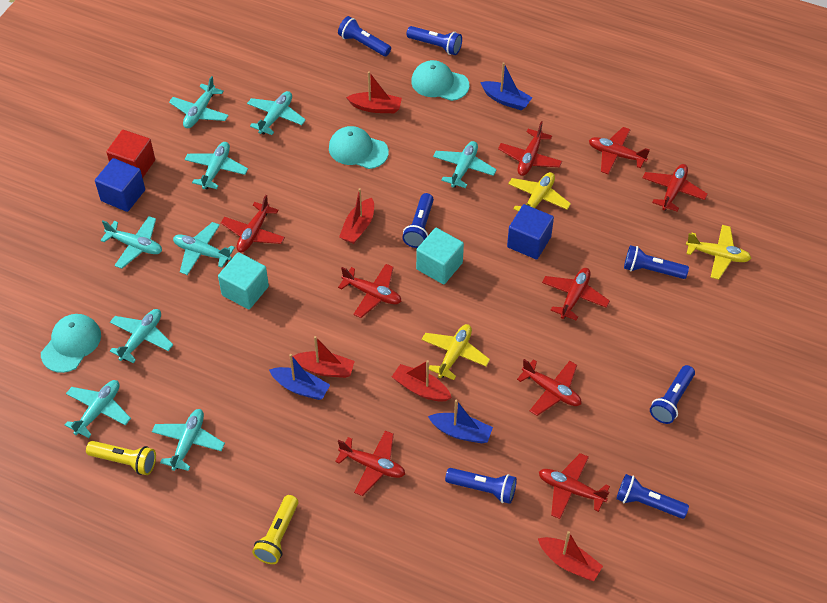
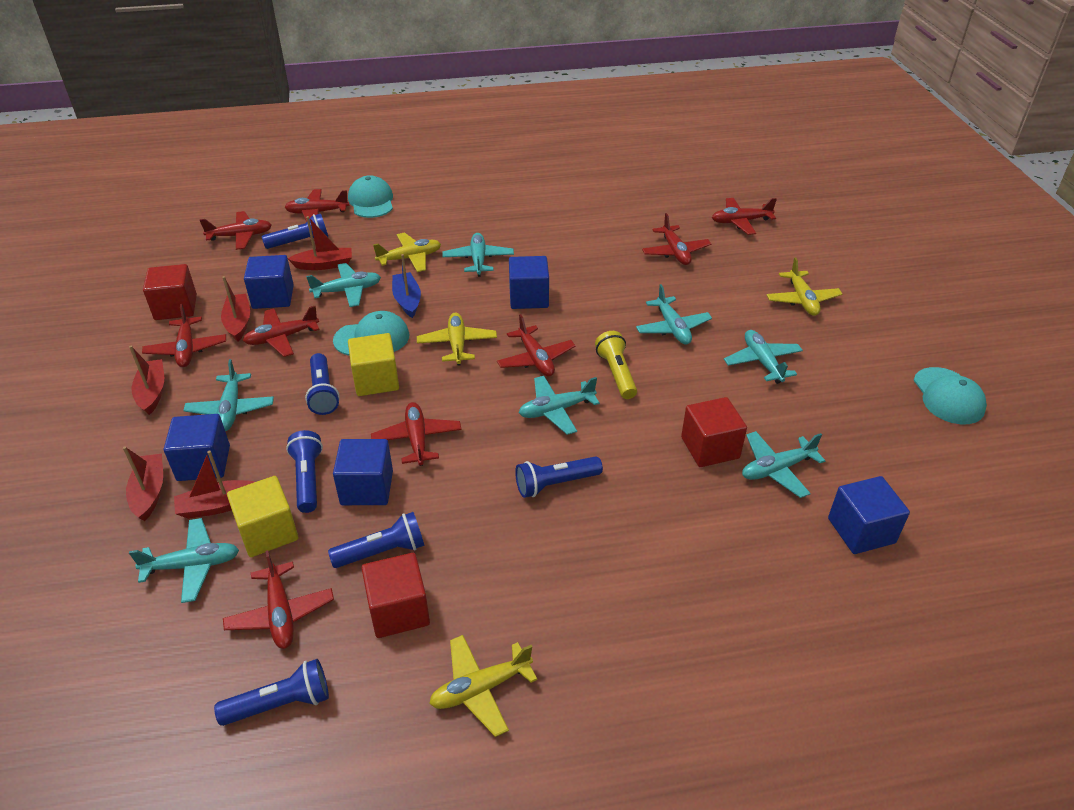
blue boat: [269,354,330,400] [428,400,493,443] [480,62,533,110] = 3 -> [392,254,421,318] = 1
blue cube: [95,158,145,212] [507,204,554,259] = 2 -> [164,414,230,481] [244,255,294,309] [333,439,393,505] [509,256,549,309] [828,476,910,554] = 5
blue flashlight: [338,16,391,56] [402,193,434,248] [407,26,462,55] [445,468,517,504] [616,474,689,519] [624,245,689,279] [650,365,695,424] = 7 -> [214,659,329,726] [261,214,328,249] [286,430,323,513] [305,353,340,415] [328,512,425,568] [515,456,603,498] = 6
red cube: [106,130,155,178] = 1 -> [143,264,197,320] [361,553,430,638] [681,397,747,467] = 3
turquoise cube: [218,252,269,309] [416,228,464,284] = 2 -> none = 0
turquoise plane: [65,380,131,438] [100,216,162,269] [110,309,174,363] [152,409,225,471] [169,76,229,128] [173,222,235,275] [184,142,248,190] [247,91,306,135] [433,141,497,188] = 9 -> [129,518,239,603] [183,359,274,431] [306,263,381,307] [443,233,514,277] [519,376,600,435] [636,284,712,345] [724,330,803,384] [742,431,825,498] = 8
yellow cube: none = 0 -> [227,476,298,557] [348,333,399,396] = 2
yellow flashlight: [86,441,156,475] [252,495,298,564] = 2 -> [595,331,637,399] = 1
yellow plane: [421,324,490,380] [508,172,571,211] [686,225,751,280] = 3 -> [373,232,441,272] [417,313,497,366] [429,635,538,737] [767,257,842,316] = 4

